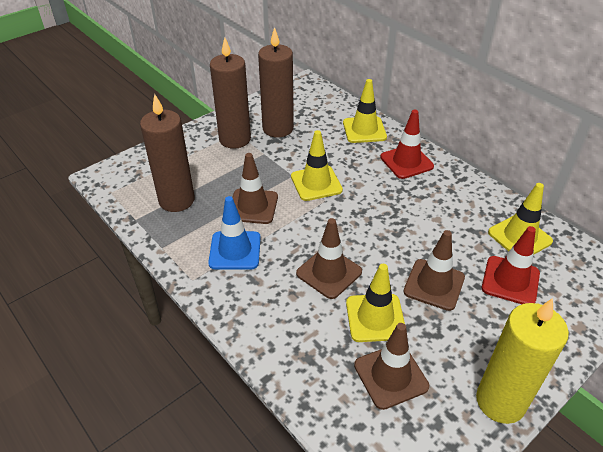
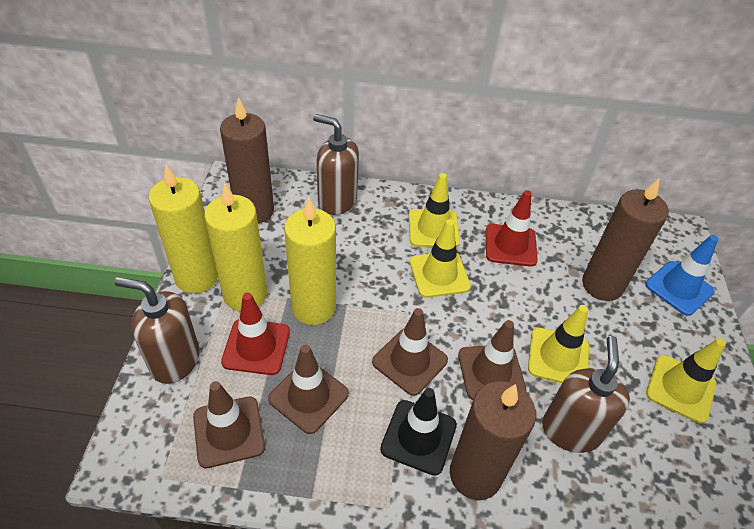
black traffic cone: none = 0 -> [380,388,457,476] = 1
brown soap dispenser: none = 0 -> [115,277,199,384] [313,114,359,215] [542,336,630,453] = 3
yellow candle: [476,298,569,424] = 1 -> [148,164,218,294] [204,183,267,311] [284,198,336,325] = 3

